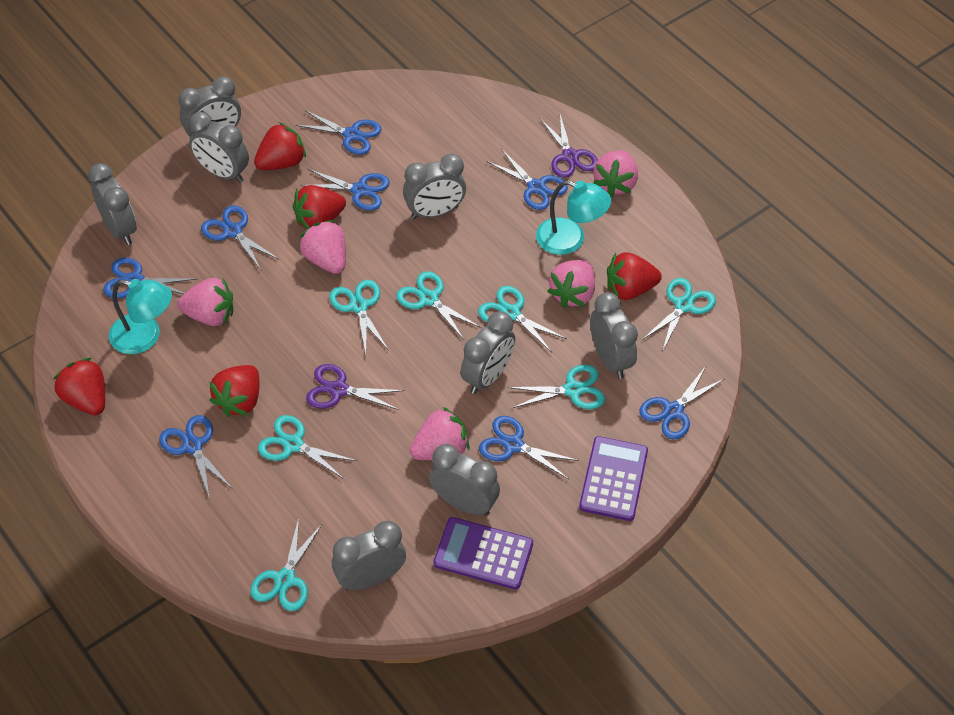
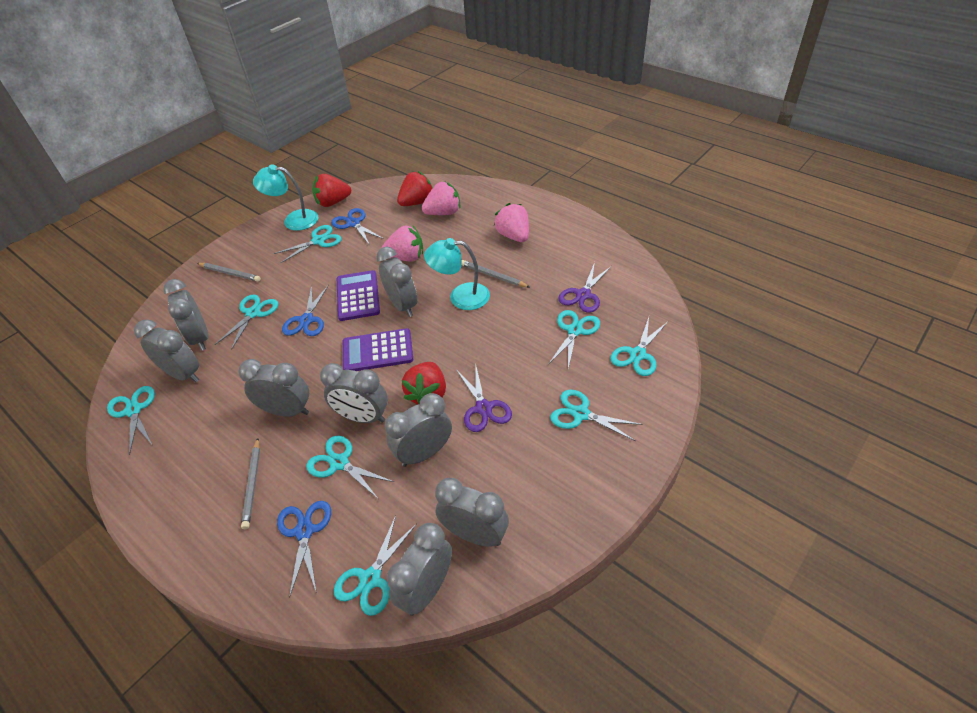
blue scissors: [103,258,196,298] [159,415,233,499] [201,205,279,270] [295,110,382,155] [300,169,390,210] [479,416,579,479] [487,150,568,210] [639,366,724,439] = 8 -> [277,501,331,598] [282,285,329,336] [331,208,384,244] = 3
grey pencil: none = 0 -> [197,263,261,282] [241,438,260,529] [462,260,530,287] = 3
pink strawberry: [177,278,233,326] [299,220,346,274] [410,407,469,460] [548,260,595,308] [593,150,638,197] = 5 -> [382,225,423,262] [422,181,460,215] [494,203,529,242] = 3
red strawberry: [53,358,105,415] [210,365,260,417] [254,122,306,170] [293,185,346,229] [607,252,662,300] = 5 -> [312,174,351,207] [397,171,433,206] [402,362,446,405] = 3
turquoise scissors: [250,518,323,611] [258,415,357,480] [330,280,388,354] [396,271,481,340] [478,286,567,352] [507,364,605,409] [642,278,716,349] = 7 -> [107,386,155,455] [215,294,279,350] [273,225,342,263] [306,436,394,498] [334,515,417,616] [548,310,600,369] [550,390,643,441] [610,317,668,376] = 8

